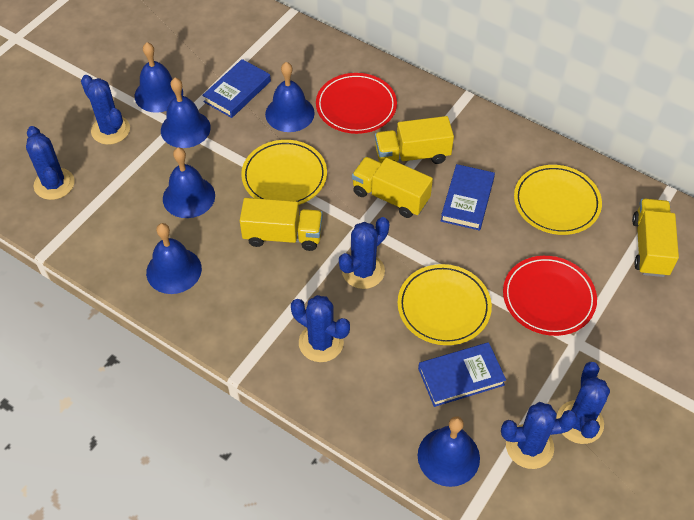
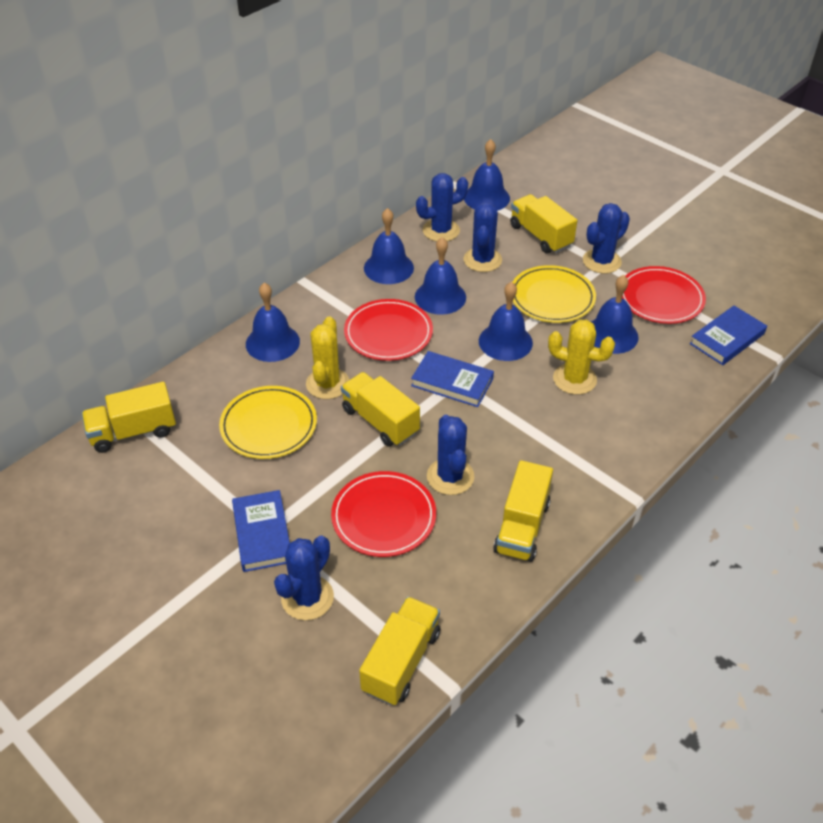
blue cactus: [26,126,75,200] [81,75,130,145] [291,295,350,362] [339,217,389,289] [501,402,578,469] [556,362,610,444] = 6 -> [274,536,334,620] [416,173,468,242] [427,415,474,495] [464,202,502,272] [583,203,630,274] = 5
red plate: [316,73,397,134] [503,256,597,336] = 2 -> [331,471,436,557] [344,299,433,361] [622,266,706,324] = 3
yellow cactus: none = 0 -> [306,316,349,399] [548,320,615,395] = 2
yellow plate: [241,140,327,205] [398,264,492,345] [514,165,602,235] = 3 -> [219,386,317,459] [513,265,596,323] = 2
yellow truck: [240,198,323,251] [352,157,433,218] [375,116,454,164] [632,199,679,277] = 4 -> [82,382,176,453] [341,372,420,447] [359,596,440,705] [493,460,553,562] [510,194,577,253] = 5

